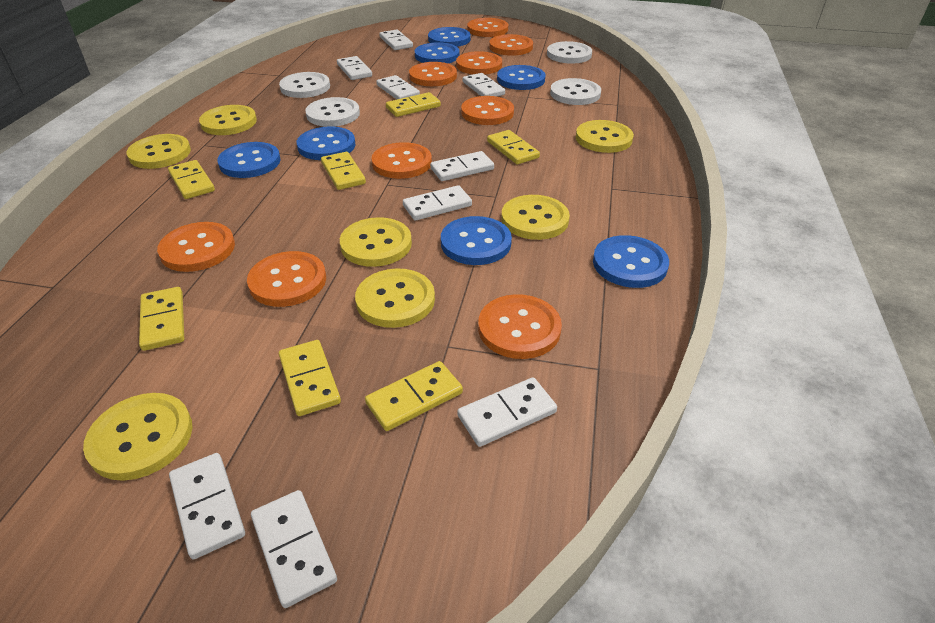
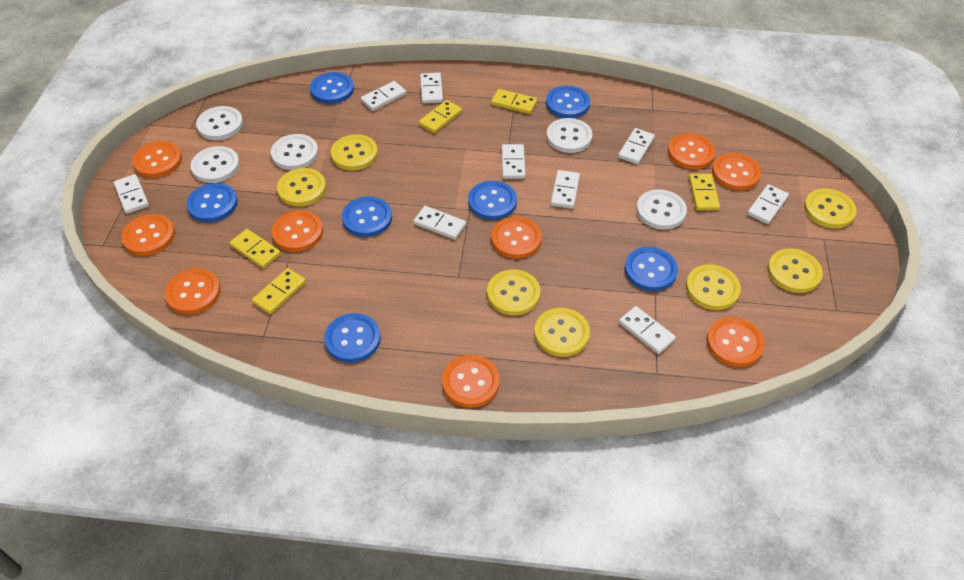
white button: [279,72,330,98] [305,97,360,127] [547,41,592,64] [550,78,601,105] = 4 -> [191,146,240,183] [196,106,243,140] [271,134,318,170] [546,118,593,153] [636,190,687,230] = 5
yellow domino: [139,287,184,351] [168,160,215,199] [279,340,341,416] [321,152,366,190] [365,361,463,431] [386,92,441,117] [487,130,540,164] = 7 -> [229,229,281,268] [252,268,306,314] [419,100,462,133] [491,89,537,114] [689,174,720,210] = 5

